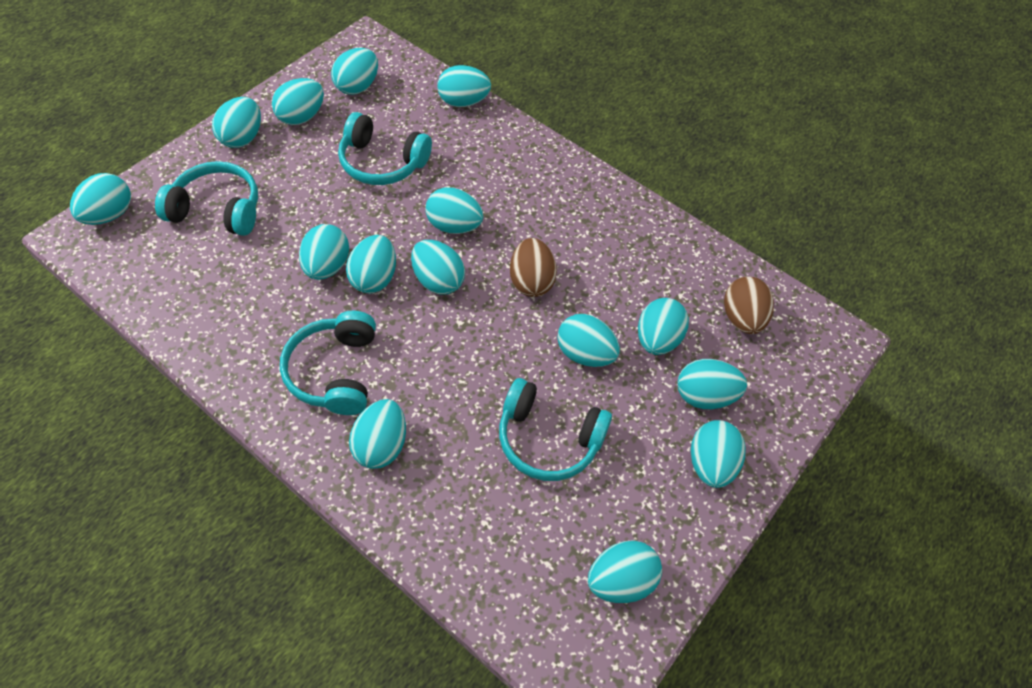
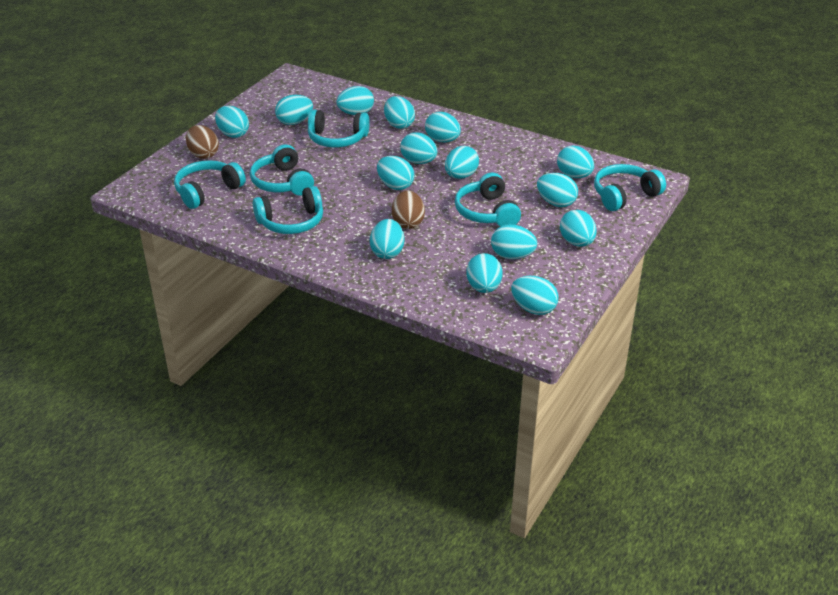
turquoise headphones: [155,161,258,236] [280,311,376,415] [338,112,432,185] [499,378,612,481] = 4 -> [174,160,246,209] [250,144,314,196] [253,186,323,234] [308,109,370,147] [455,173,521,227] [594,164,666,211] = 6

